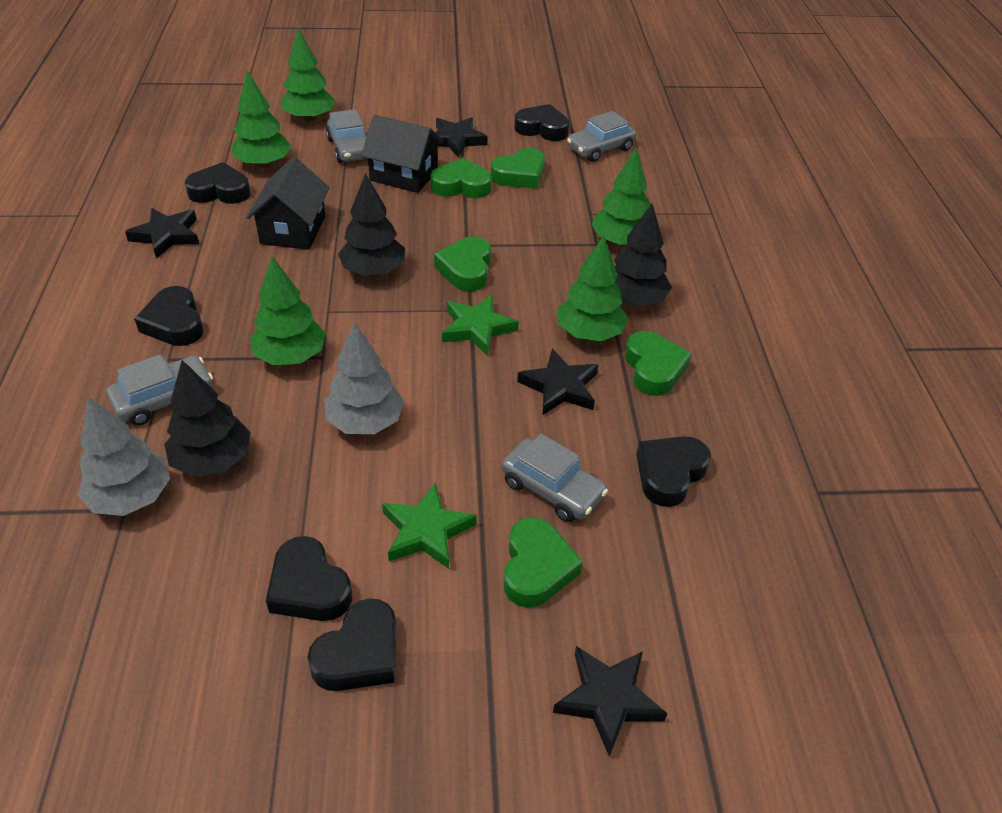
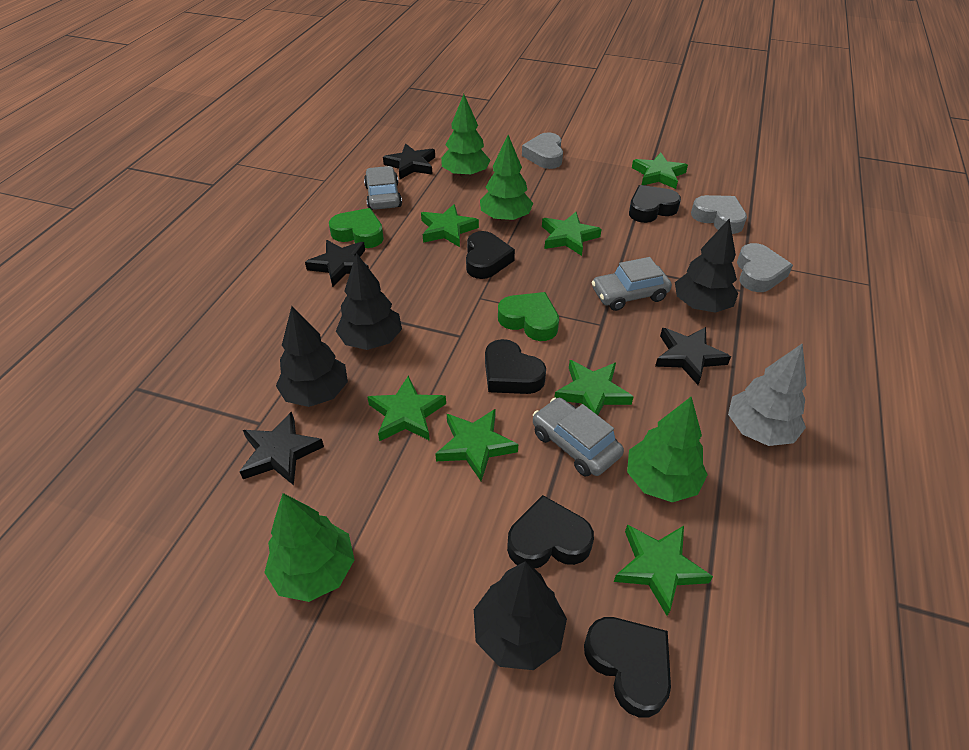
black heart: [134,286,204,346] [185,162,251,204] [266,536,352,621] [307,598,397,691] [514,104,569,141] [636,436,711,507] = 6 -> [466,231,515,279] [485,339,546,394] [507,495,594,569] [584,617,671,718] [629,185,681,223] = 5
black house: [246,157,330,250] [361,115,443,193] = 2 -> none = 0
black tree: [164,360,251,477] [338,173,405,276] [614,204,672,306] = 3 -> [276,306,348,407] [336,253,402,350] [474,561,567,670] [675,219,738,313] = 4
green heart: [431,158,492,198] [434,237,491,291] [491,148,545,189] [503,518,583,608] [625,331,692,396] = 5 -> [329,208,384,248] [498,292,559,341] = 2
green star: [382,483,477,569] [442,295,519,355] = 2 -> [367,376,446,441] [421,204,479,247] [435,408,518,481] [542,212,602,256] [554,360,634,415] [614,525,713,616] [632,152,688,189] = 7
green tree: [232,71,291,168] [250,256,326,365] [281,28,336,122] [557,235,628,341] [591,147,651,247] = 5 -> [264,493,355,602] [441,94,491,178] [480,135,533,222] [627,397,708,502] = 4
grey car: [106,354,213,426] [326,109,368,163] [501,434,608,522] [567,111,636,162] = 4 -> [364,166,402,210] [533,398,624,477] [592,257,672,311] = 3
grey heart: none = 0 -> [522,132,563,169] [691,195,747,234] [737,243,793,292] = 3
grey tree: [78,397,170,516] [324,322,404,434] = 2 -> [728,343,807,446] = 1

